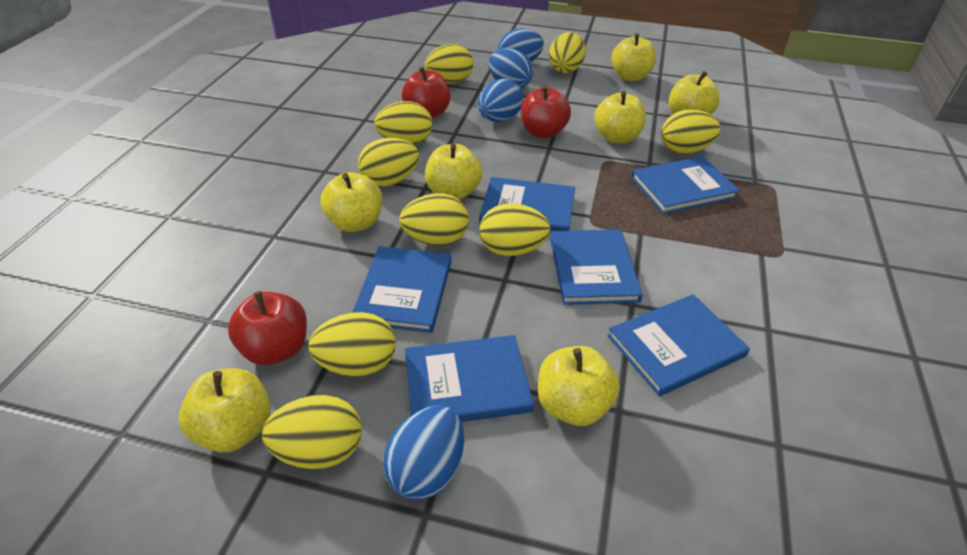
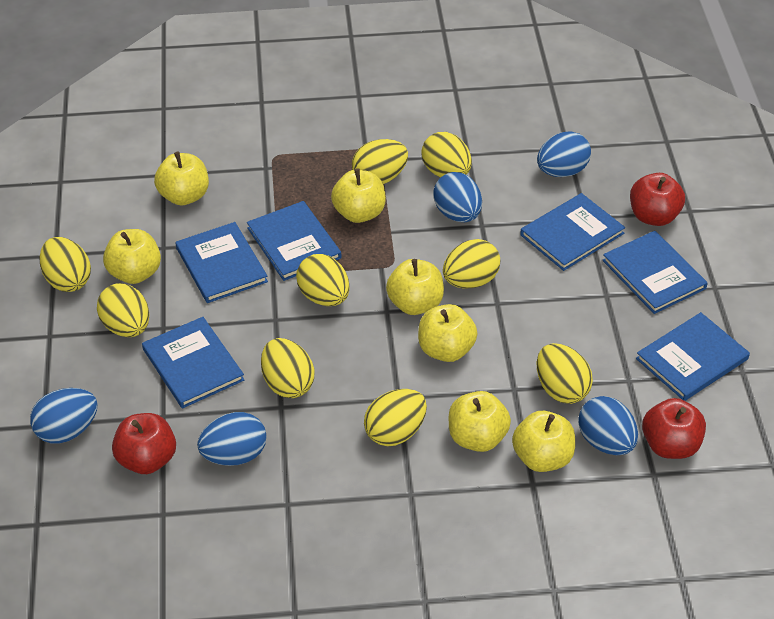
blue egg: [383,405,464,500] [478,79,523,122] [489,48,533,89] [498,28,544,62] = 4 -> [30,388,98,444] [197,412,267,466] [433,172,482,222] [537,131,591,177] [578,396,638,455] = 5

